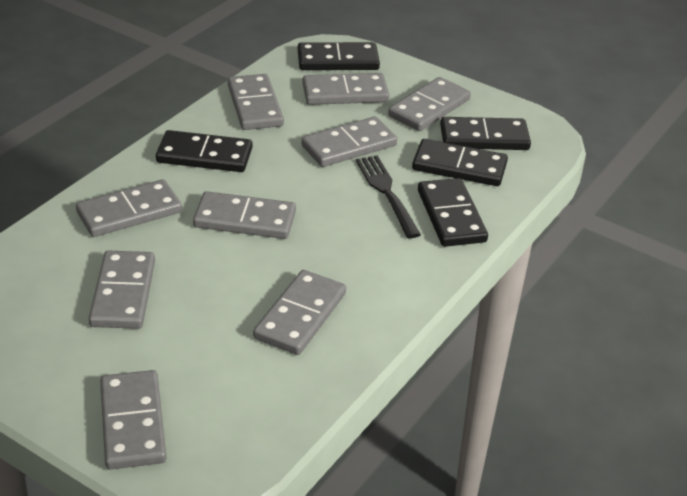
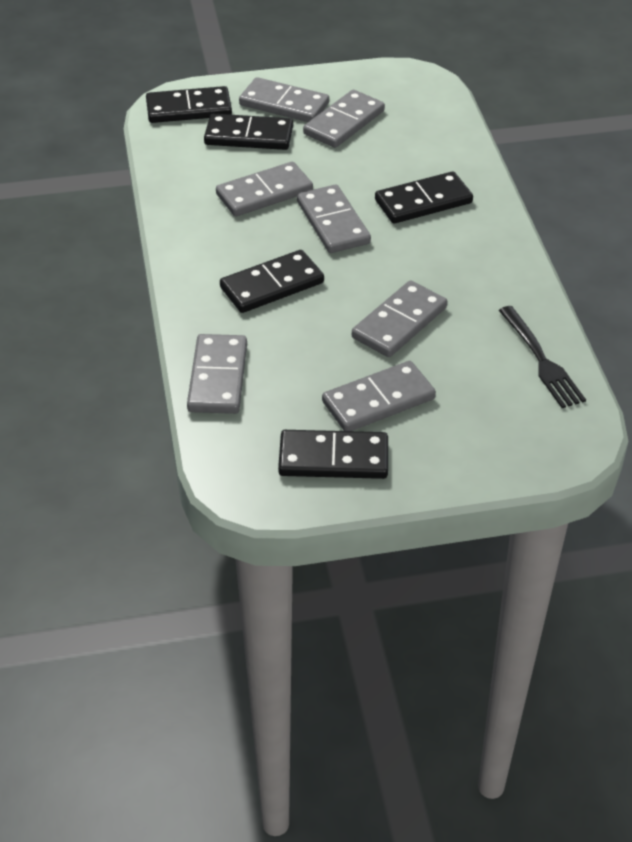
grey domino: [76,180,182,237] [89,251,155,329] [100,370,166,470] [193,191,296,239] [228,74,284,130] [253,270,346,355] [301,117,397,167] [302,73,389,105] [388,77,471,131] = 9 -> [187,334,247,414] [216,162,313,216] [239,77,329,122] [297,184,371,253] [303,90,385,148] [322,361,436,431] [352,280,447,357] = 7

